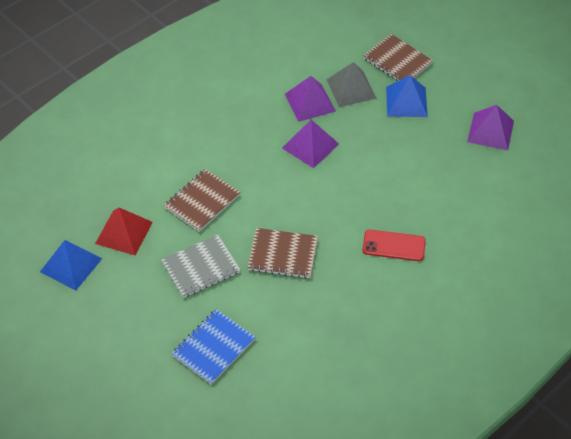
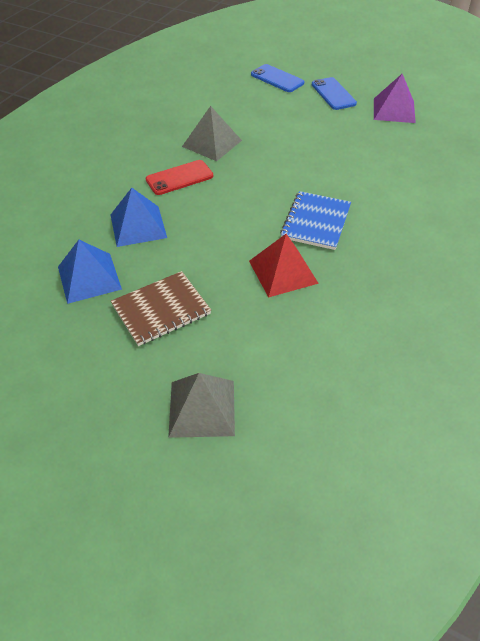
blue phone: none = 0 -> [251,64,304,92] [312,77,357,110] = 2
brown notebook: [164,169,240,232] [247,228,318,279] [363,34,433,81] = 3 -> [111,271,211,346] = 1
grey notebook: [161,235,241,298] = 1 -> none = 0
grey pyramid: [327,62,377,107] = 1 -> [168,373,235,438] [182,106,242,161] = 2
purple pyramid: [282,120,339,168] [285,76,336,122] [467,105,514,150] = 3 -> [374,74,416,123] = 1

